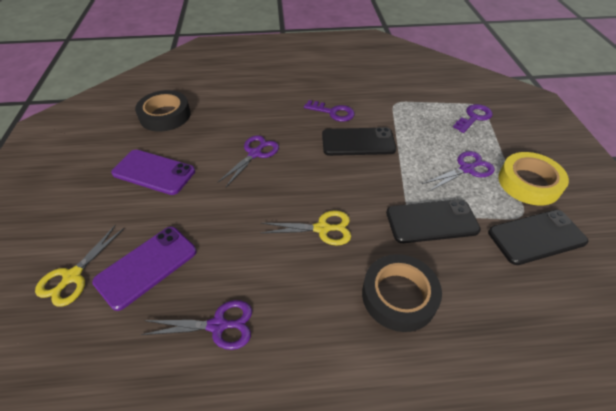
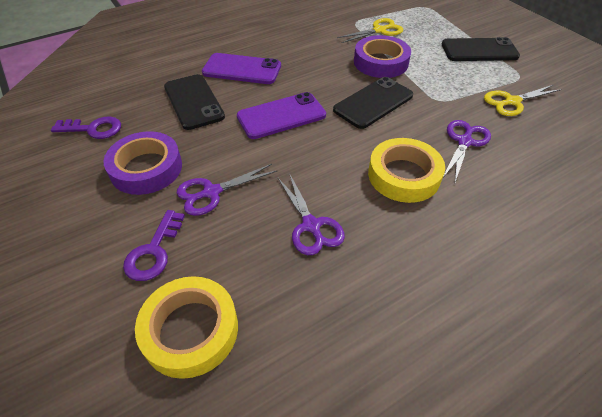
black tape: [135,90,191,132] [362,254,442,332] = 2 -> none = 0
purple tape: none = 0 -> [104,131,182,195] [354,35,411,78] = 2
yellow tape: [498,152,569,206] = 1 -> [135,276,238,379] [368,138,445,203] = 2

